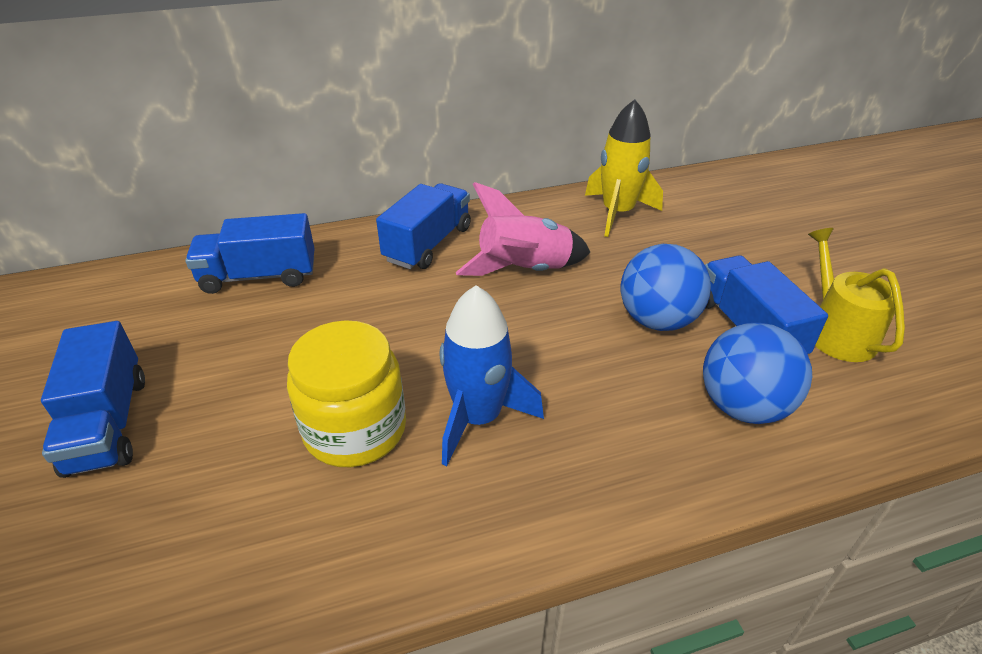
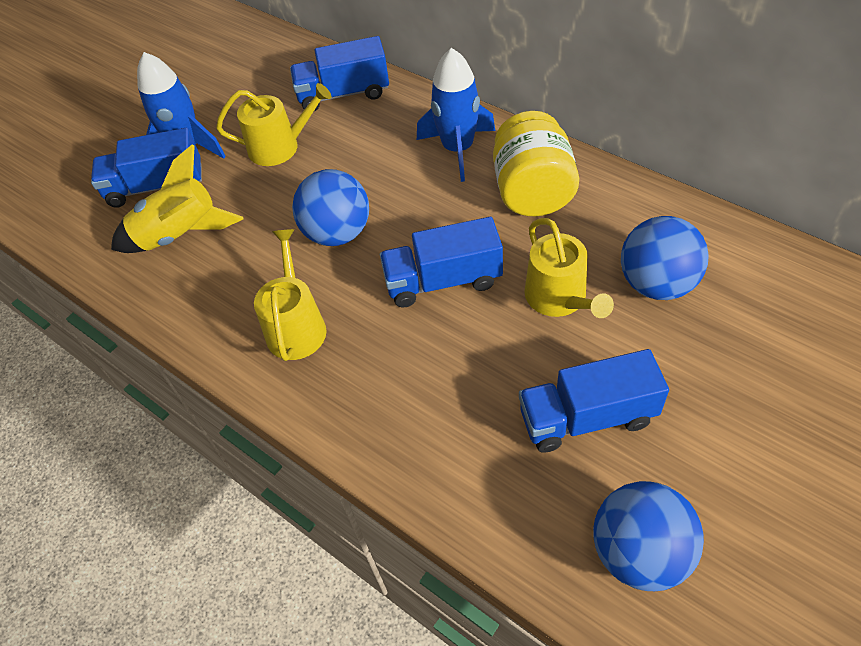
blue ball: [620,244,711,331] [703,323,812,424] = 2 -> [292,169,369,246] [593,481,704,591] [621,216,709,300] = 3
blue rocket: [440,285,544,466] = 1 -> [137,52,226,159] [417,48,496,182] = 2
pink rocket: [456,182,591,276] = 1 -> none = 0
yellow watering can: [808,228,905,362] = 1 -> [216,83,331,166] [254,229,326,361] [524,218,614,318] = 3

